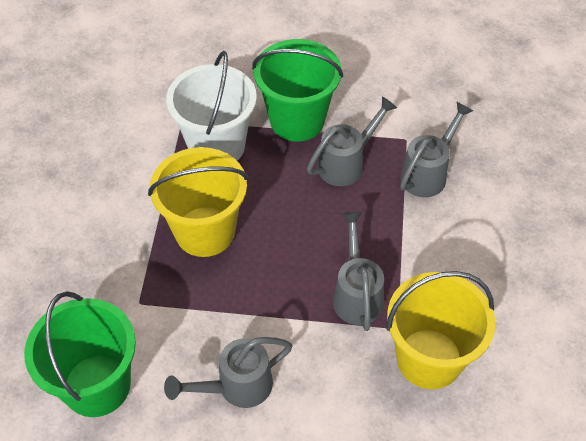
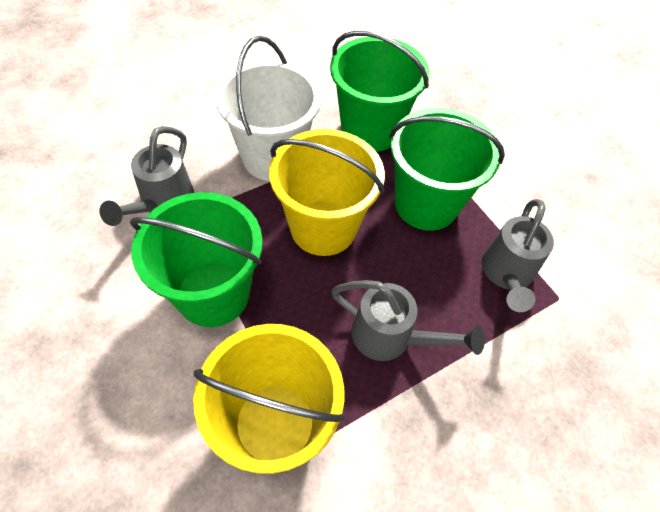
green bucket: [24,291,136,417] [252,39,343,142] = 2 -> [130,192,263,327] [330,31,430,152] [389,108,505,231] = 3
grey watering can: [164,337,292,408] [307,96,397,186] [333,212,384,331] [400,102,473,197] = 4 -> [99,126,194,226] [331,280,485,361] [482,199,554,312] = 3

